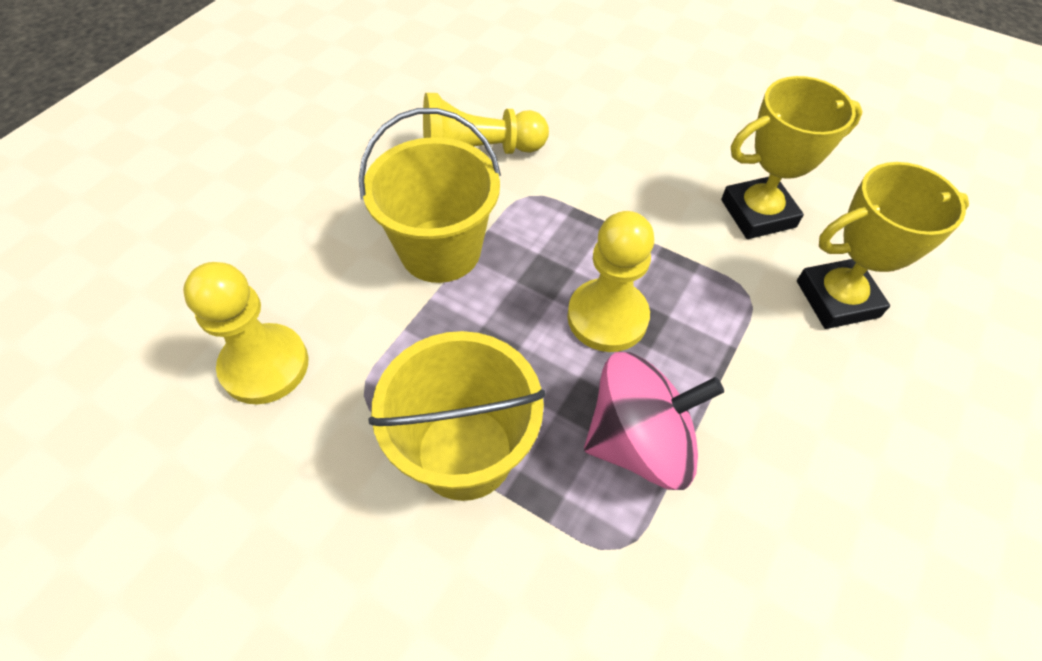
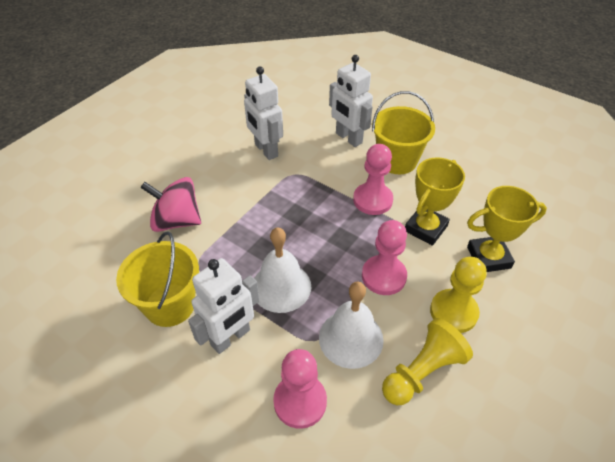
pink pawn: none = 0 -> [273,349,327,429] [353,144,393,215] [362,220,407,295] = 3
white bell: none = 0 -> [254,227,311,313] [319,282,384,369] = 2
white robot: none = 0 -> [188,258,259,354] [244,67,283,160] [329,55,373,147] = 3
yellow pawn: [183,262,309,404] [423,93,549,154] [567,211,654,352] = 3 -> [382,318,473,405] [430,257,487,333] = 2

